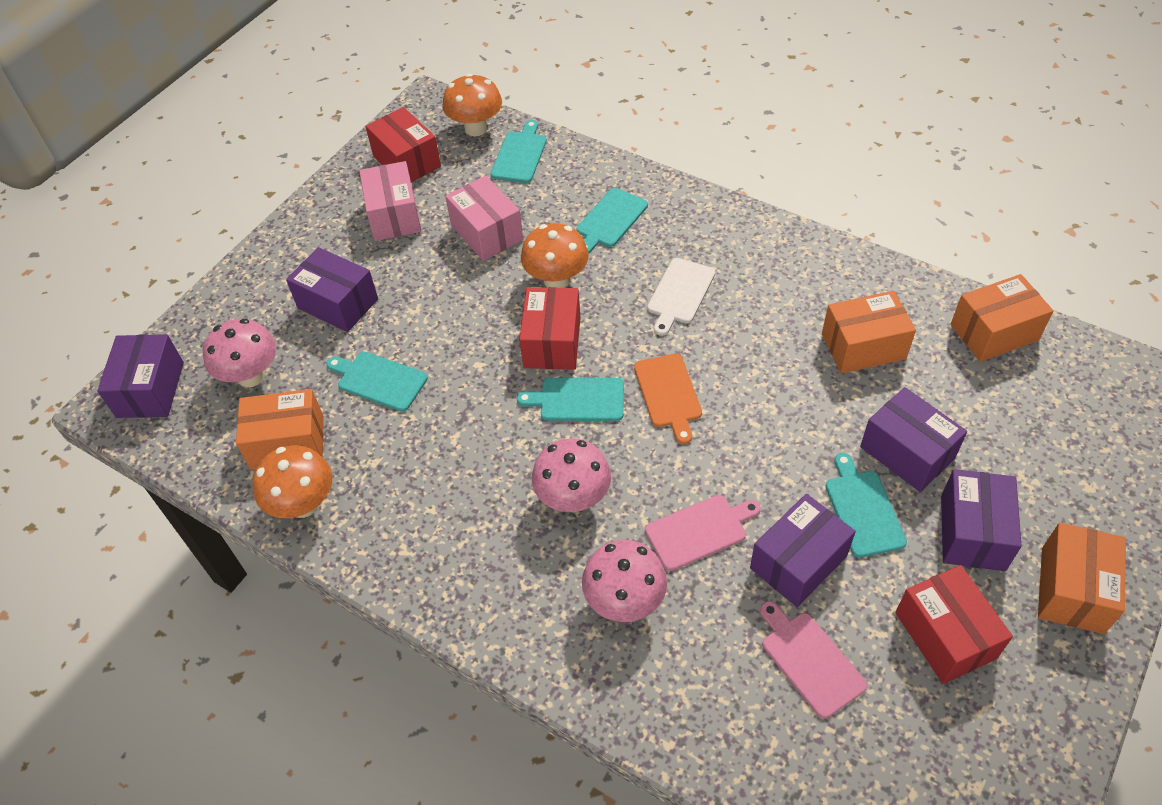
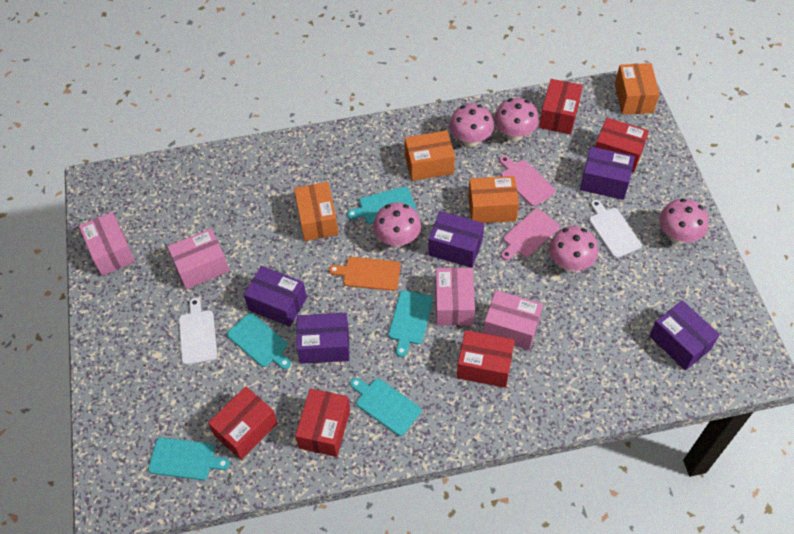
orange mushroom: [252,445,333,518] [443,73,502,136] [521,223,589,288] = 3 -> none = 0
pink box: [359,161,421,241] [445,176,523,261] = 2 -> [79,212,135,276] [167,229,229,289] [435,268,475,326] [483,290,543,350] = 4
pink mushroom: [203,319,276,387] [532,438,611,512] [582,540,667,622] = 3 -> [373,202,421,247] [449,104,494,147] [494,98,539,141] [549,226,598,272] [659,198,709,244] = 5
red box: [365,107,441,182] [519,287,581,370] [895,565,1013,684] = 3 -> [208,386,278,460] [295,388,350,457] [457,330,515,388] [539,79,583,134] [595,118,649,173] = 5
white cutting board: [647,258,715,336] = 1 -> [179,298,217,365] [589,200,642,258] = 2

